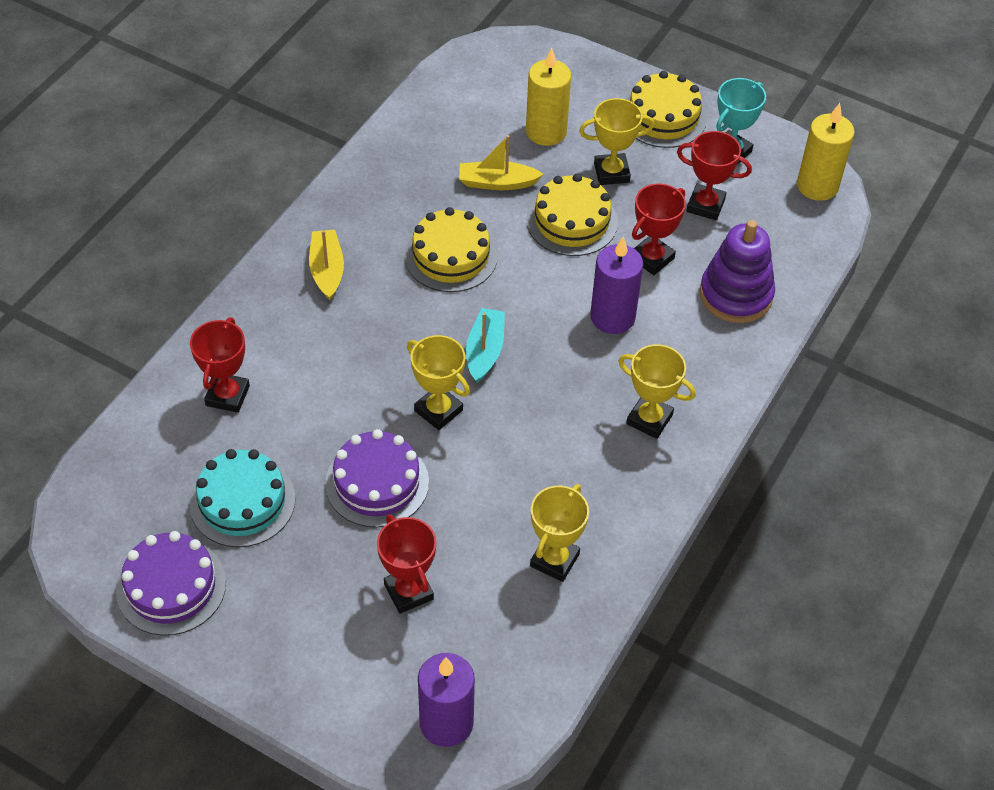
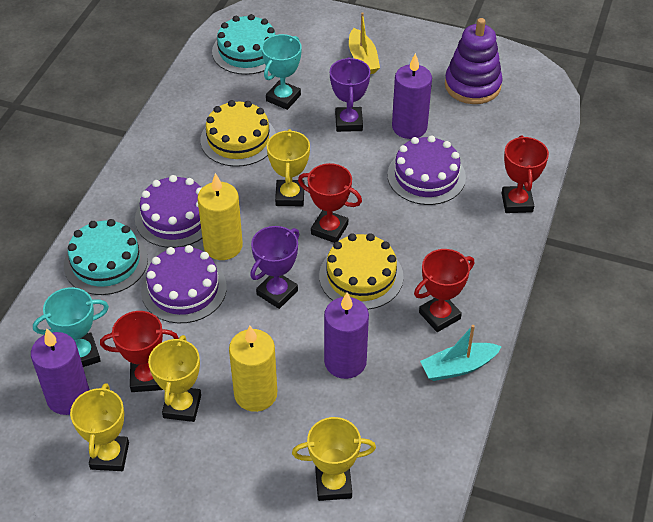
purple cake: [116,531,226,636] [325,429,429,528] = 2 -> [135,175,202,248] [141,245,227,323] [387,135,466,205] = 3
purple candle: [418,653,475,747] [590,237,643,334] = 2 -> [31,328,90,415] [324,292,369,379] [392,53,432,139] = 3
purple trophy: none = 0 -> [250,226,299,309] [330,57,370,132] = 2
turquoise cake: [190,449,295,547] = 1 -> [64,219,148,295] [212,14,275,75] = 2
turquoise trophy: [716,78,766,165] = 1 -> [33,287,109,367] [262,34,302,110] = 2
yellow boat: [309,230,344,300] [459,135,543,190] = 2 -> [349,12,380,74] = 1
yellow cake: [404,207,498,292] [526,174,618,256] [626,71,707,148] = 3 -> [200,100,276,167] [319,233,404,310] = 2

